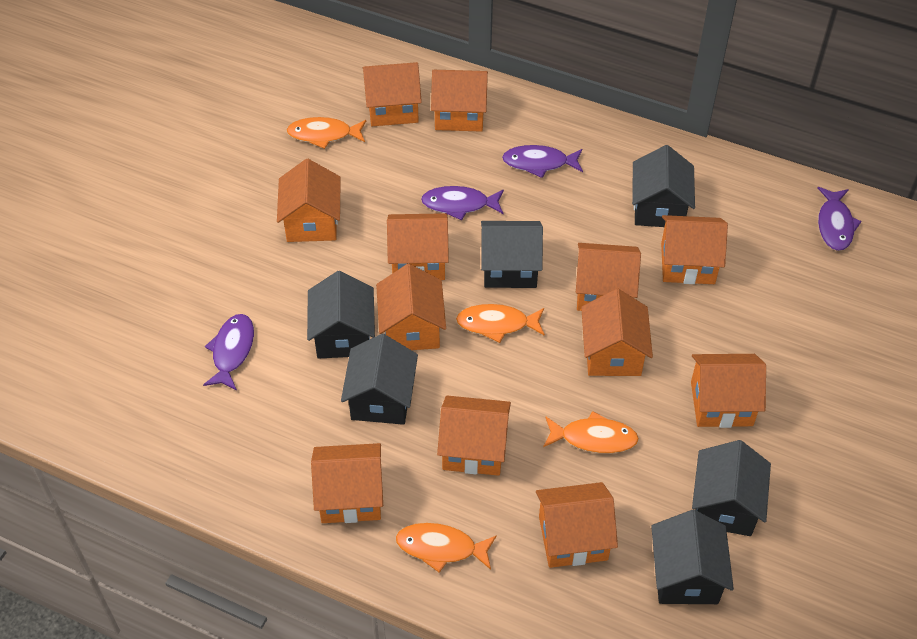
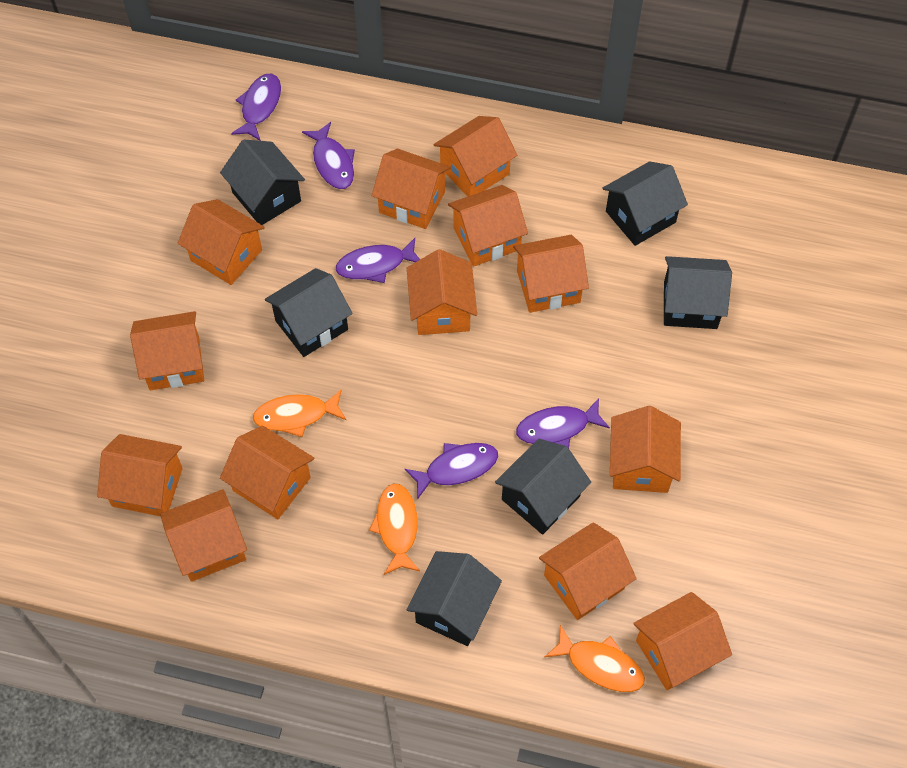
orange fish: [287,117,366,149] [396,523,497,573] [456,304,545,343] [543,411,639,453] = 4 -> [253,389,346,437] [369,483,420,575] [545,625,645,692] = 3
orange house: [277,159,341,242] [311,443,383,523] [362,62,422,126] [376,264,446,350] [387,213,449,280] [431,70,488,132] [437,396,511,476] [536,482,618,568] [576,243,641,311] [581,289,653,376] [661,215,728,284] [691,354,766,428] = 12 -> [97,434,183,516] [130,311,204,390] [160,489,247,582] [178,199,265,285] [220,425,314,519] [372,149,451,229] [407,249,477,335] [434,116,517,197] [448,185,528,267] [513,235,589,313] [539,522,637,620] [610,406,681,493] [633,592,732,690] = 13
purple fish: [203,314,254,390] [421,186,504,220] [502,145,583,178] [817,187,861,251] = 4 -> [231,74,281,141] [302,122,355,189] [335,238,420,283] [404,443,498,500] [516,398,610,448] = 5

